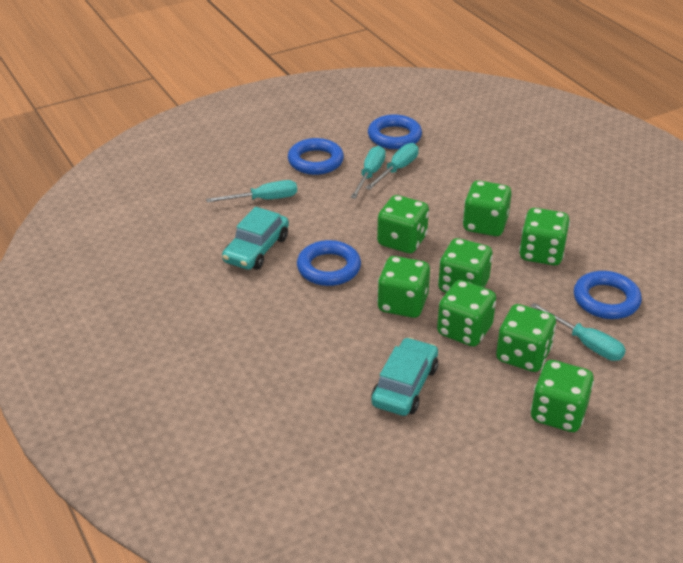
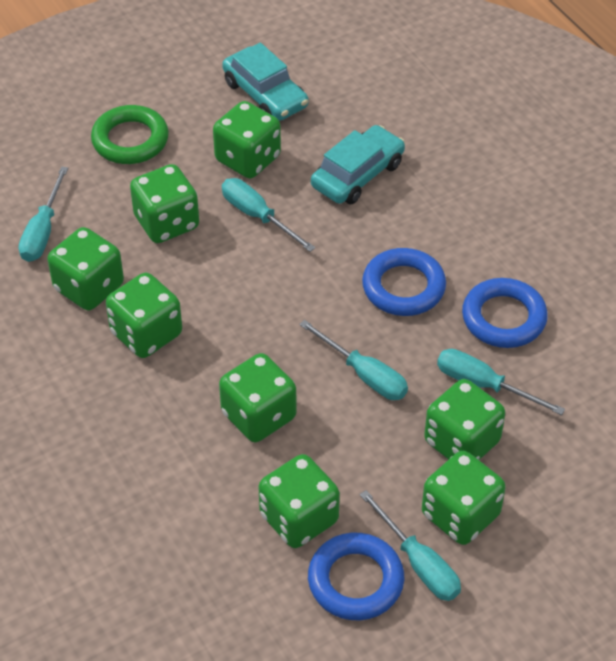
blue ring: [288,138,344,175] [297,240,361,286] [368,114,422,149] [574,271,642,319] = 4 -> [308,533,404,620] [362,248,446,316] [462,278,548,348] = 3
green ring: none = 0 -> [91,105,169,164] = 1
turquoise screwdriver: [206,180,297,203] [350,146,386,199] [366,143,419,190] [531,303,626,361] = 4 -> [19,166,68,262] [222,178,315,252] [299,320,408,400] [360,490,461,601] [437,349,565,415] = 5

